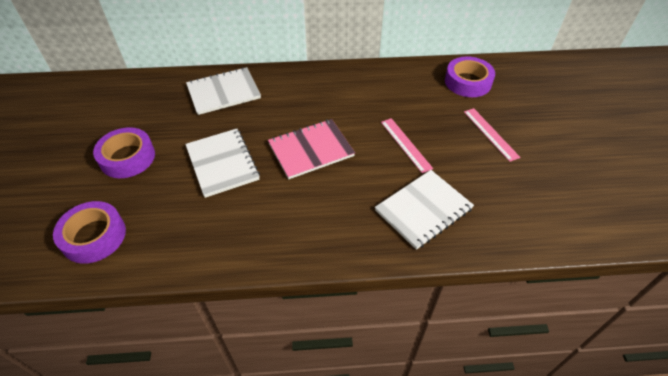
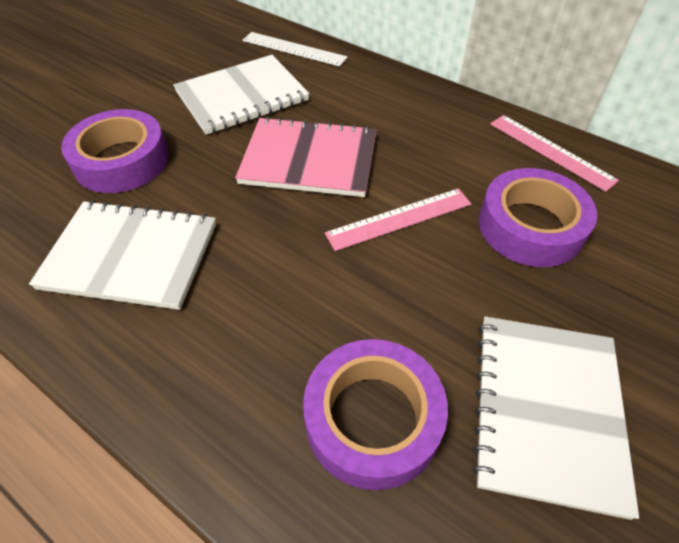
white ruler: none = 0 -> [242,32,348,67] = 1

